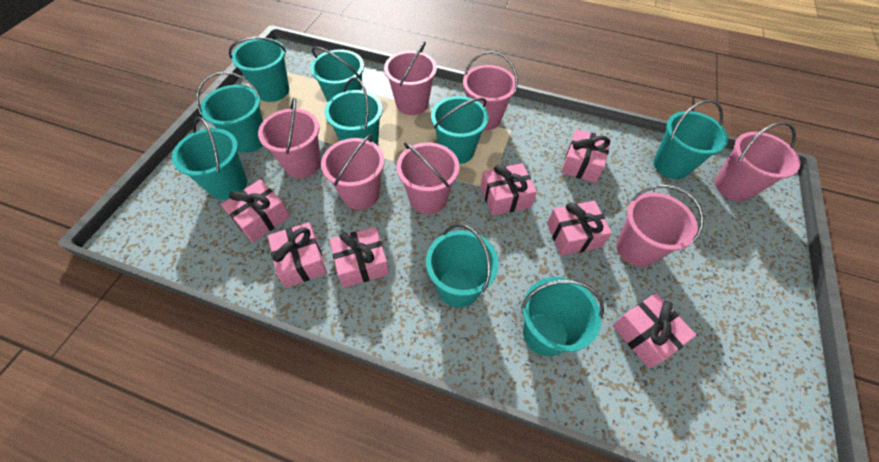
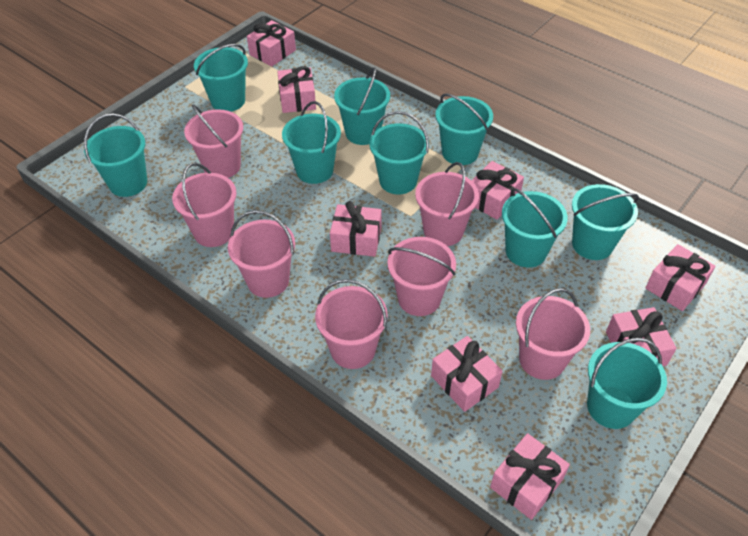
pink gift: [221,179,290,243] [268,222,327,288] [330,227,389,288] [480,163,537,216] [547,201,612,256] [561,129,611,183] [612,293,696,368] = 7 -> [247,20,296,67] [277,66,316,113] [330,201,381,257] [431,336,503,412] [472,161,524,220] [490,433,570,520] [606,307,677,366] [646,244,716,311] = 8

